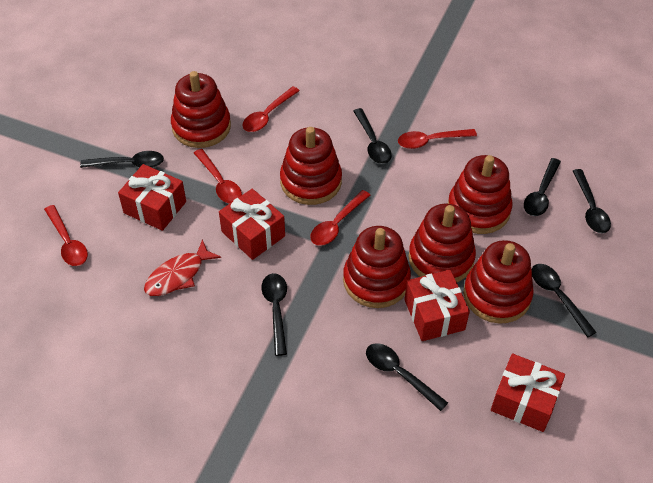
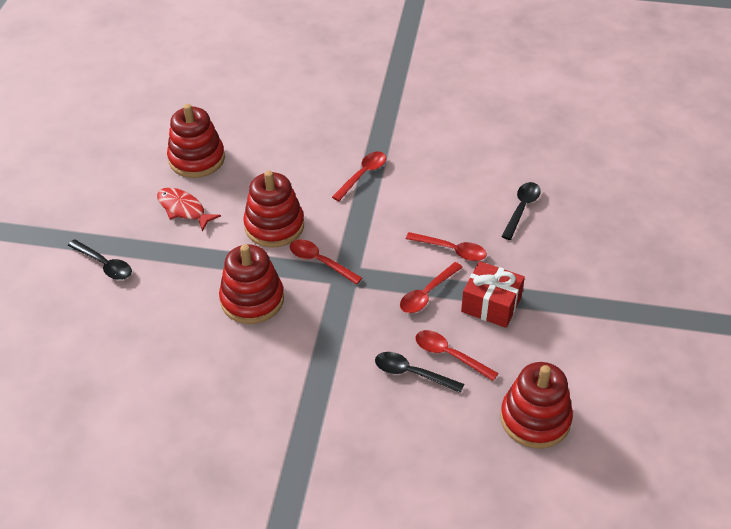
black spoon: [80,151,164,168] [261,273,287,356] [353,108,392,164] [366,343,448,411] [524,158,561,216] [532,264,597,337] [573,169,611,233] = 7 -> [68,239,132,280] [375,352,464,393] [501,182,541,240] = 3
red gift: [118,164,186,231] [219,189,285,260] [404,270,470,341] [491,353,565,432] = 4 -> [461,261,525,328] = 1
red stacking toy: [171,71,231,148] [280,127,342,205] [343,226,411,308] [409,204,476,282] [448,155,512,234] [463,240,534,324] = 6 -> [167,104,225,178] [219,244,284,324] [243,171,304,248] [500,362,573,449] = 4

